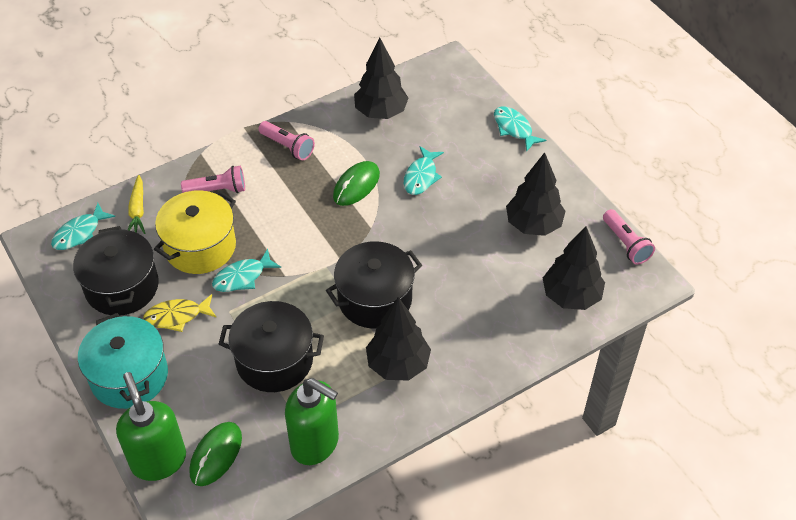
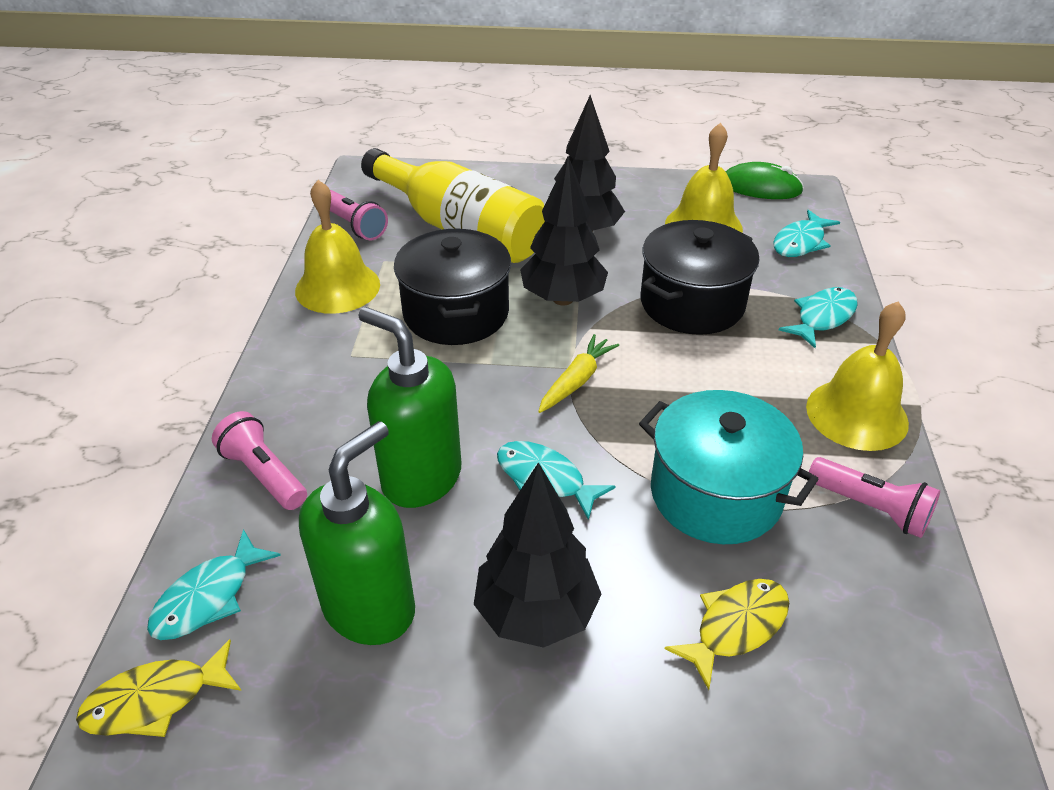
black pot: [73,226,159,316] [219,301,324,392] [326,241,422,329] = 3 -> [394,229,511,345] [641,220,759,335] = 2
black tree: [354,38,409,119] [366,297,431,381] [506,152,566,236] [543,227,605,310] = 4 -> [474,462,602,648] [520,156,608,306] [554,95,625,232] = 3
green mouse: [189,422,242,486] [333,161,380,206] = 2 -> [726,162,804,199] = 1
yellow bell: none = 0 -> [295,180,380,314] [665,123,743,233] [806,301,909,451] = 3
yellow bottle: none = 0 -> [361,148,545,263] = 1
yellow fish: [143,294,217,332] = 1 -> [76,639,242,737] [665,579,789,690] = 2
yellow pot: [154,190,236,274] = 1 -> none = 0

